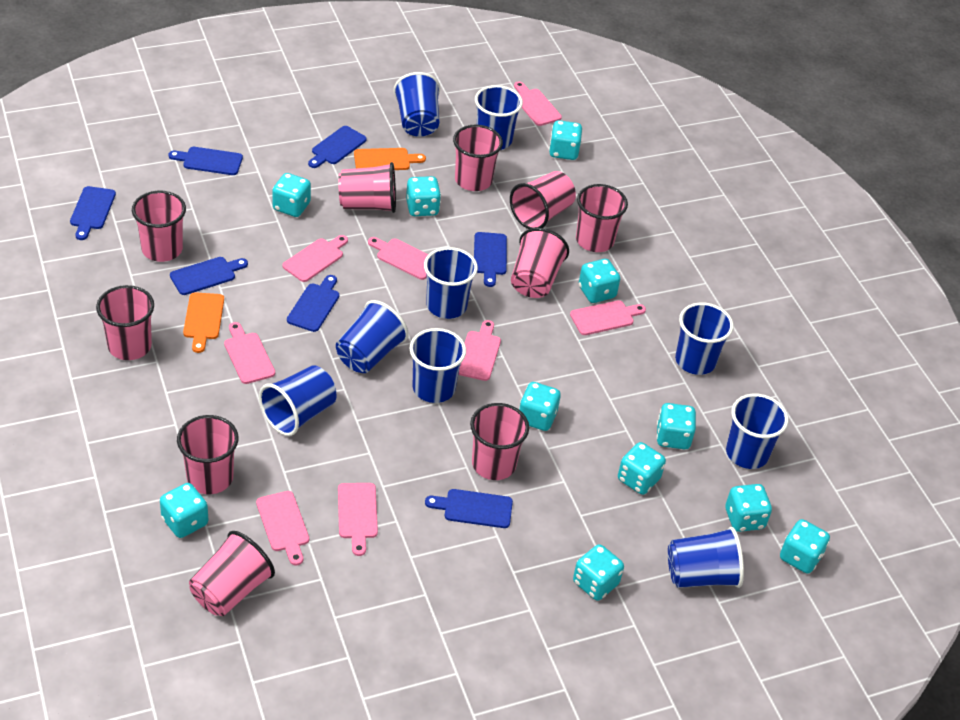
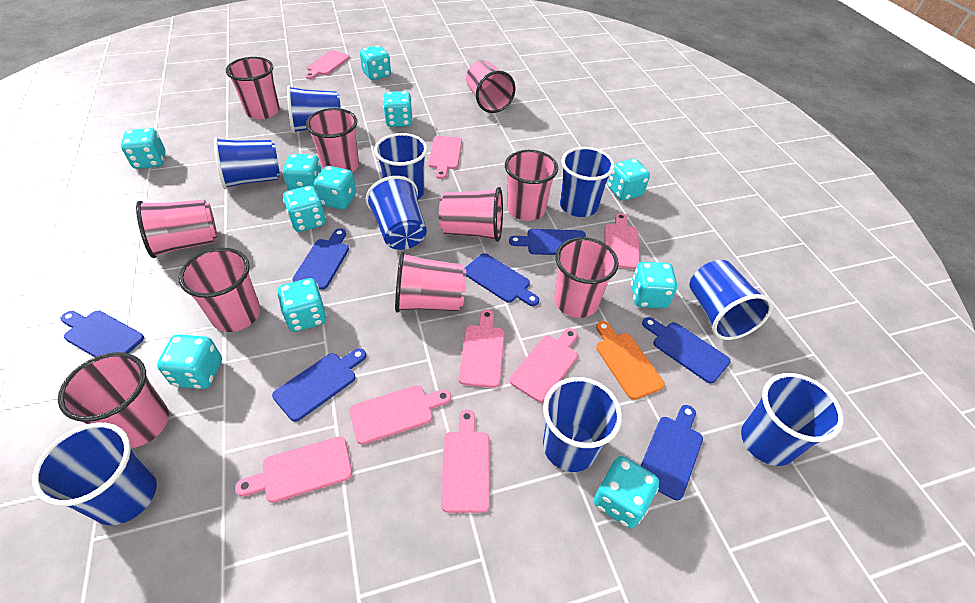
orange cutting board: [183,292,224,353] [354,148,426,170] = 2 -> [596,321,665,400] = 1

